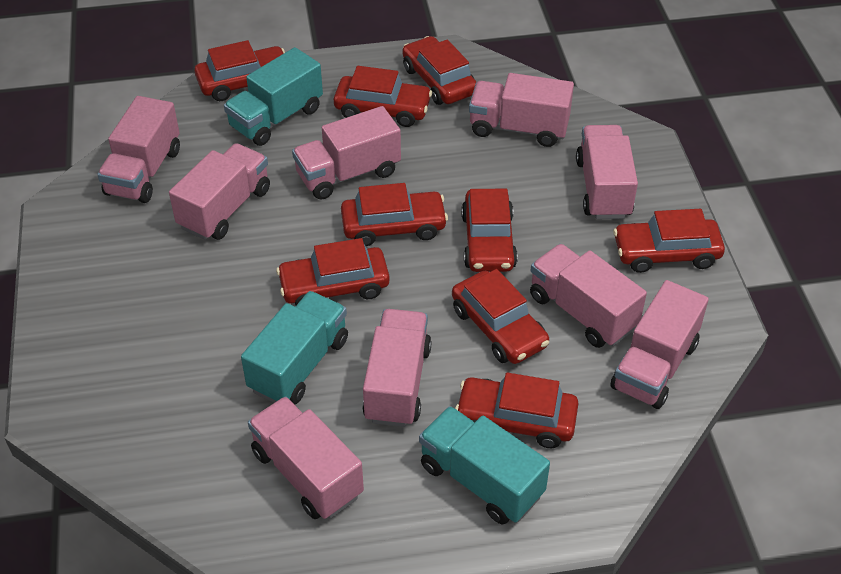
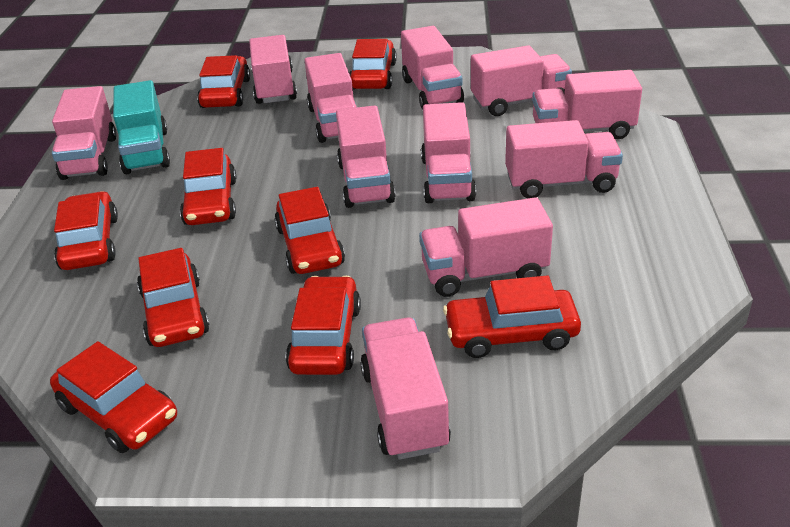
pink truck: [97,96,180,203] [169,143,270,240] [248,396,364,519] [292,106,401,200] [362,309,432,427] [469,73,574,147] [530,244,647,348] [576,125,638,219] [610,280,709,409] = 9 -> [52,86,117,180] [249,35,297,104] [304,53,357,143] [336,105,396,208] [360,317,451,460] [401,26,464,109] [419,197,553,297] [421,102,476,203] [471,45,572,116] [505,120,623,198] [532,70,642,139] = 11
turquoise truck: [224,47,323,146] [241,291,348,405] [419,406,550,524] = 3 -> [113,80,170,174] = 1

